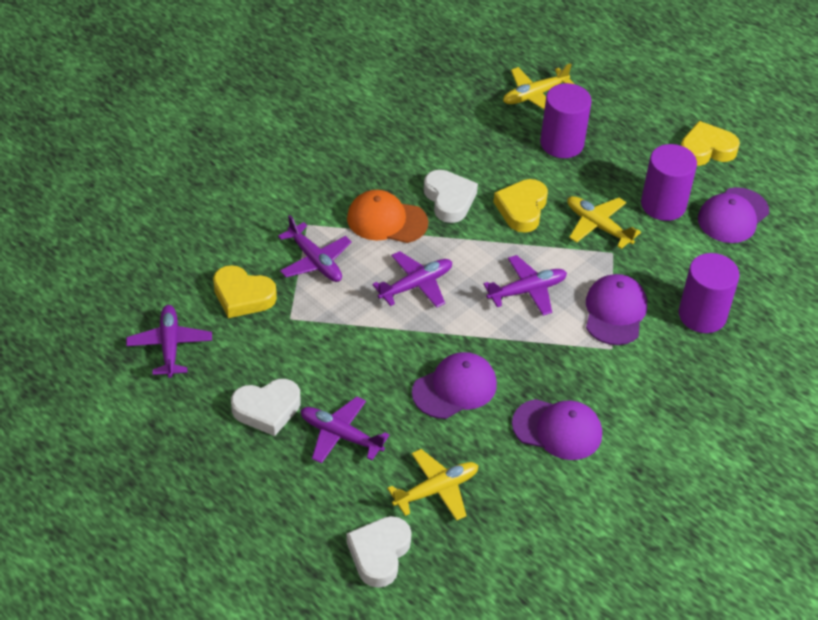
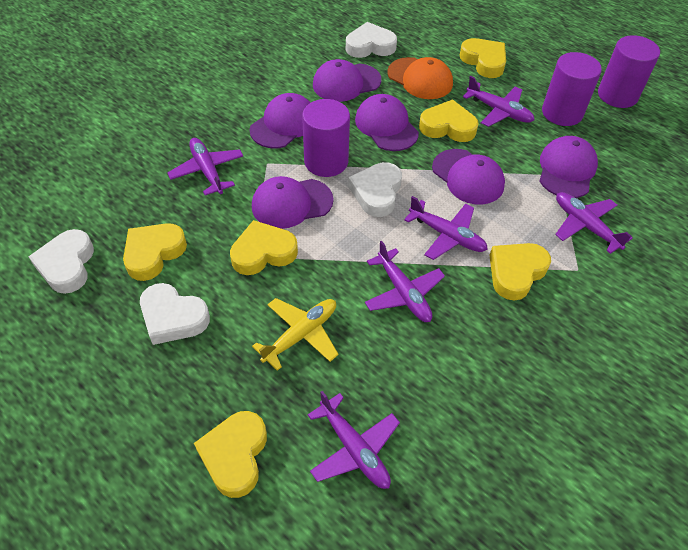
purple cap: [412,352,497,419] [512,399,602,460] [586,274,647,345] [698,187,769,243] = 4 -> [249,93,311,148] [252,176,334,229] [313,59,381,102] [355,94,419,151] [432,149,505,204] [539,136,598,198] = 6
purple plane: [126,305,212,378] [278,215,352,282] [301,396,389,464] [372,251,452,308] [483,255,567,316] = 5 -> [167,138,243,195] [308,391,400,489] [365,241,445,322] [404,196,488,260] [463,76,534,127] [555,192,633,254] = 6
white heart: [231,379,301,436] [346,516,412,588] [424,170,478,223] = 3 -> [28,229,94,294] [140,283,210,345] [346,22,397,58] [348,162,402,217] = 4
yellow heart: [213,265,277,318] [493,179,548,233] [681,121,740,166] = 3 -> [123,223,187,281] [194,411,267,498] [230,220,298,275] [419,99,478,142] [460,38,506,78] [489,243,551,301] = 6
yellow plane: [387,449,479,521] [503,63,574,109] [567,196,641,249] = 3 -> [252,298,339,371] = 1

